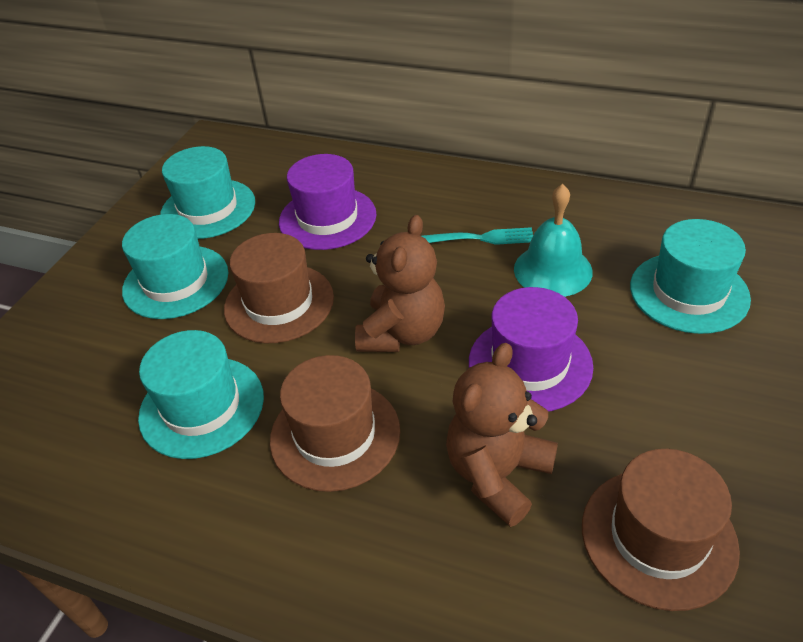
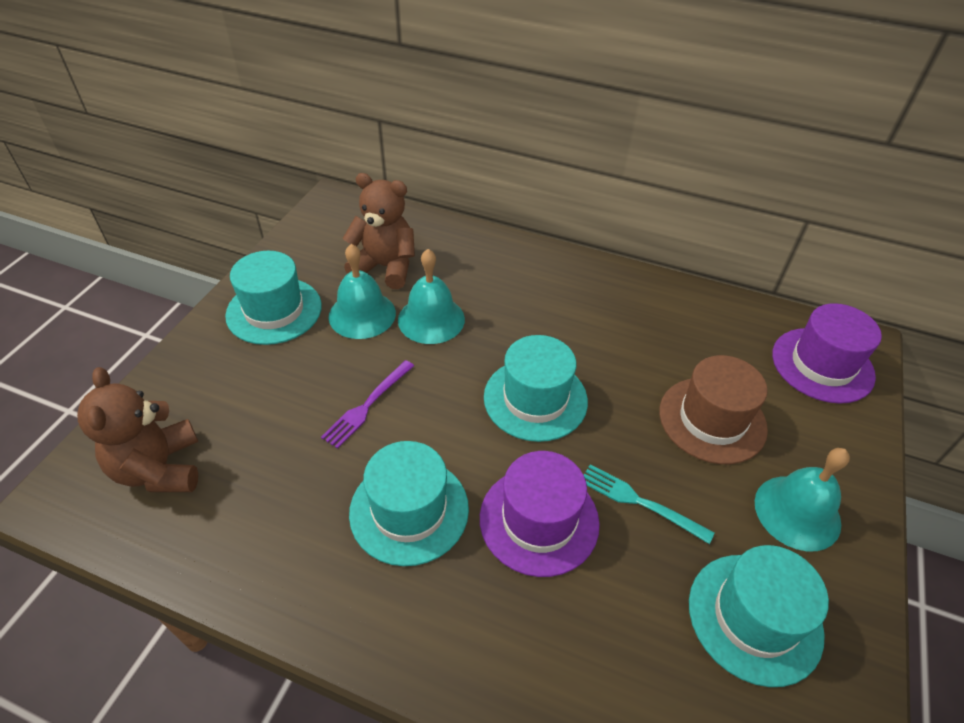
brown hat: [224,233,334,343] [270,355,400,492] [582,449,740,611] = 3 -> [659,355,768,464] = 1
purple fork: none = 0 -> [321,360,414,449] = 1
turquoise bell: [514,184,593,297] = 1 -> [329,244,396,339] [398,249,465,344] [755,448,850,551] = 3

